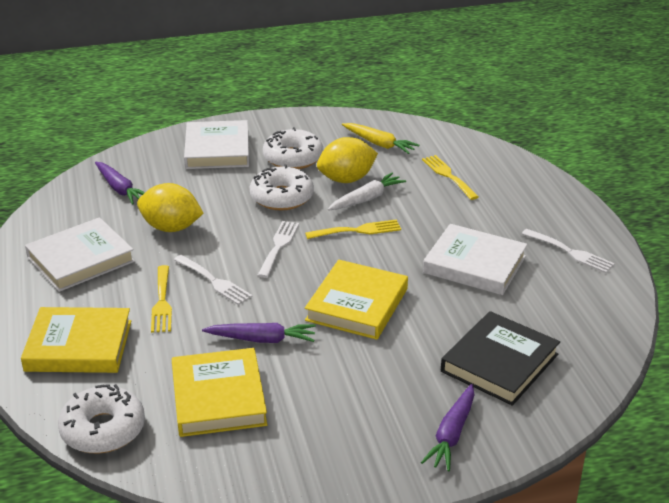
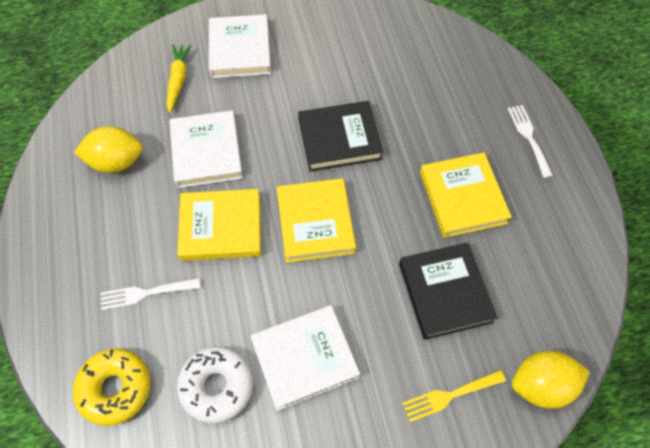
black book: [441,311,560,406] = 1 -> [298,101,383,172] [399,242,498,340] = 2
purple carrot: [95,162,145,205] [202,323,316,343] [421,384,474,471] = 3 -> none = 0
white carrot: [328,173,406,211] = 1 -> none = 0
white donut: [58,384,145,453] [250,165,314,210] [263,127,323,169] = 3 -> [177,346,253,423] = 1
white fork: [174,255,253,305] [257,221,299,278] [522,229,615,273] = 3 -> [100,278,201,310] [508,105,553,178] = 2
yellow donut: none = 0 -> [73,348,151,426] = 1
yellow fork: [151,265,172,333] [305,219,401,239] [422,155,479,200] = 3 -> [402,370,506,422] = 1

